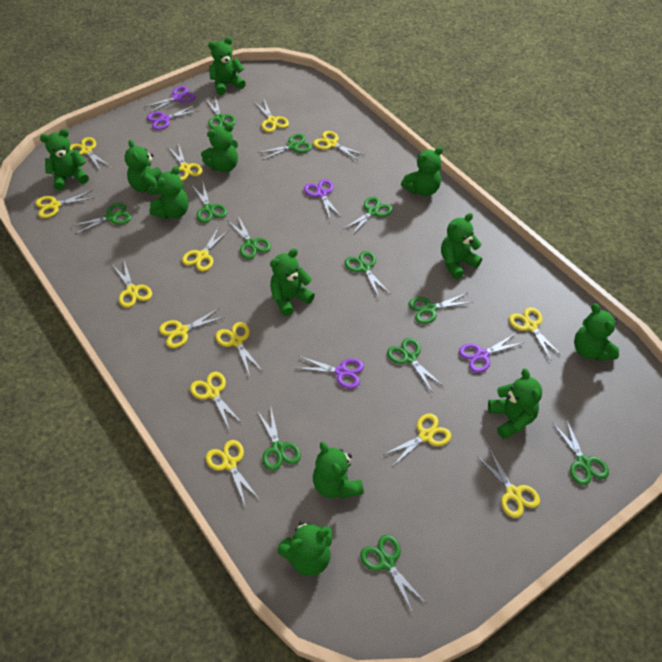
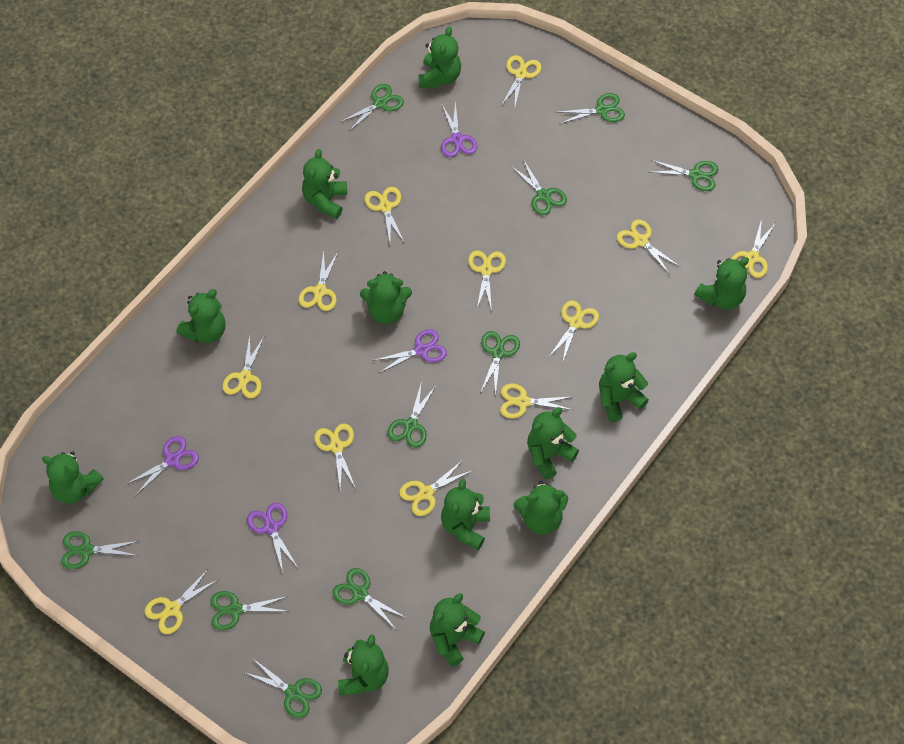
green scissors: [71,203,132,235] [192,183,227,223] [206,96,236,129] [228,216,271,259] [257,408,301,471] [258,134,312,160] [342,197,393,236] [344,251,390,297] [360,535,426,613] [387,338,444,393] [408,293,473,324] [553,419,609,485] = 12 -> [61,531,139,569] [210,591,289,630] [243,660,322,718] [332,568,406,628] [340,84,404,131] [387,381,436,448] [480,331,520,397] [511,159,567,215] [559,93,625,124] [650,160,718,191] = 10
purple scissors: [145,86,195,113] [147,105,200,130] [296,356,364,389] [304,179,342,219] [459,333,522,373] = 5 -> [126,436,199,496] [247,503,298,573] [372,329,447,373] [441,101,477,157] = 4
yellow scissors: [35,190,93,218] [70,137,111,170] [113,261,152,308] [159,308,225,348] [168,143,203,181] [182,227,229,271] [190,372,243,429] [206,440,260,505] [216,322,262,376] [254,99,289,132] [313,131,365,161] [383,414,452,467] [477,448,540,518] [509,307,563,360] = 14 -> [145,568,219,634] [222,335,265,398] [299,251,338,311] [314,423,356,491] [365,187,404,242] [399,459,473,516] [468,251,506,311] [500,384,573,418] [501,55,541,107] [548,301,599,364] [617,219,680,273] [731,219,775,278] = 12

